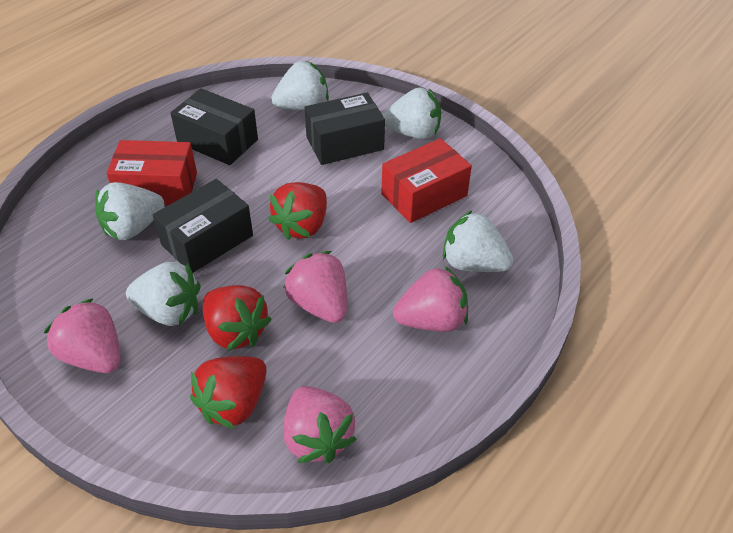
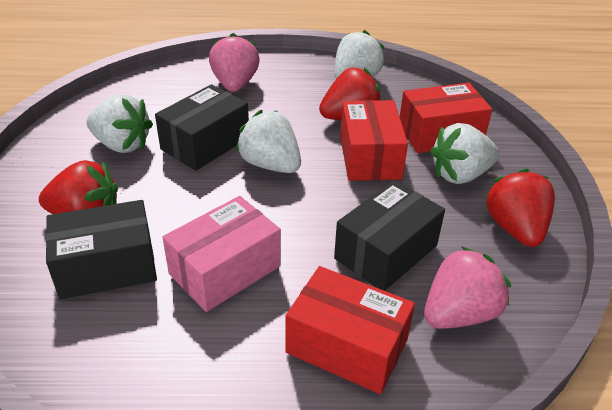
pink box: none = 0 -> [162,196,281,312] = 1
pink strawberry: [44,298,121,373] [283,251,347,323] [283,386,357,463] [393,266,468,332] = 4 -> [209,33,259,92] [424,246,511,329] = 2
red box: [107,140,197,206] [382,138,472,223] = 2 -> [285,266,415,394] [340,100,408,181] [400,83,492,153] = 3
white strawberry: [95,182,164,240] [126,262,201,326] [271,60,329,110] [383,87,441,139] [443,210,513,272] = 5 -> [86,94,153,153] [236,110,301,173] [334,30,385,79] [430,123,499,184] = 4

